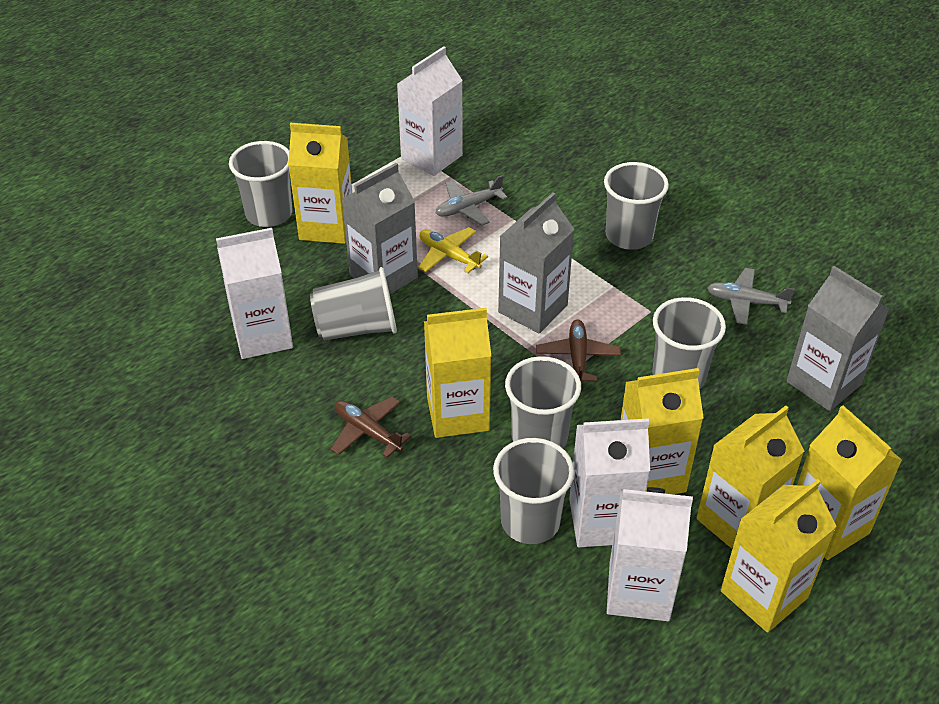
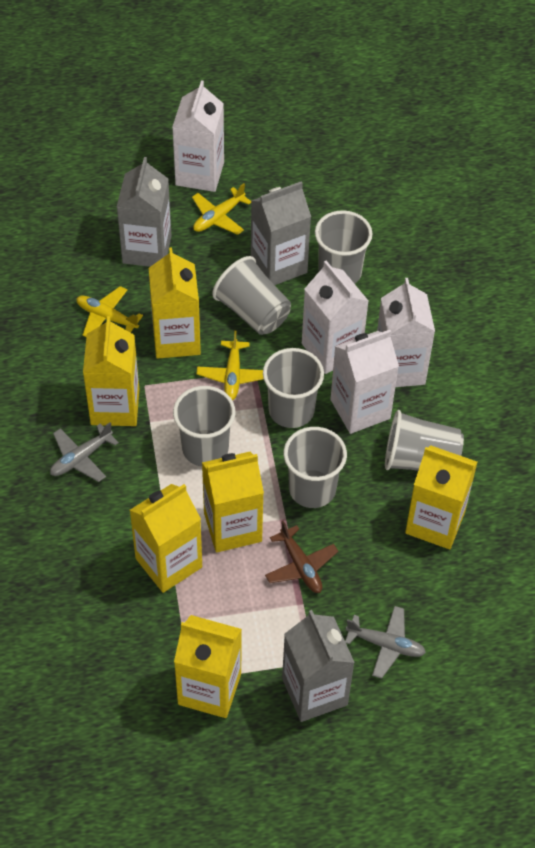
brown plane: [331,396,412,458] [536,319,621,385] = 2 -> [265,521,338,593] = 1
yellow plane: [418,227,488,273] = 1 -> [76,286,143,337] [192,183,251,235] [197,330,264,400] = 3

